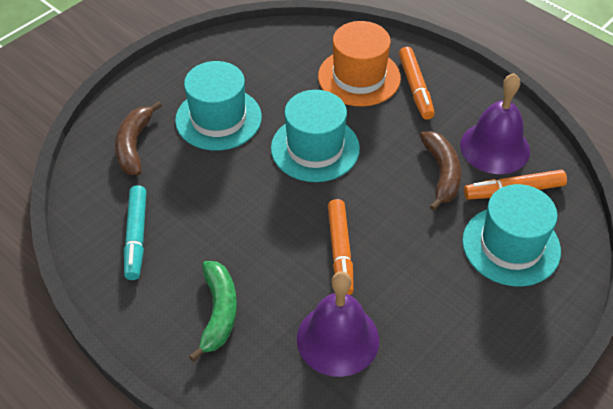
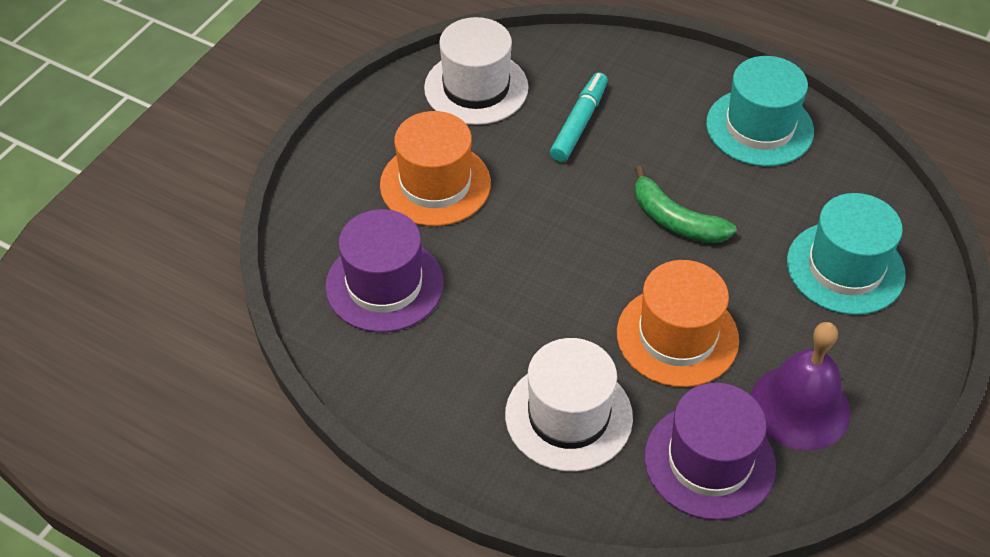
brown banana: [115,101,162,175] [420,131,461,211] = 2 -> none = 0
orange hat: [318,21,401,106] = 1 -> [380,111,491,226] [617,260,739,387] = 2
orange marker: [328,199,354,295] [399,47,435,120] [464,170,567,200] = 3 -> none = 0
purple bell: [297,271,379,377] [460,73,530,174] = 2 -> [751,322,851,451] = 1
purple hat: none = 0 -> [325,209,444,332] [644,383,776,520] = 2
turquoise hat: [175,61,262,151] [271,90,360,182] [462,184,561,286] = 3 -> [706,56,814,166] [787,193,906,315] = 2
white hat: none = 0 -> [424,17,529,125] [505,338,633,471] = 2

